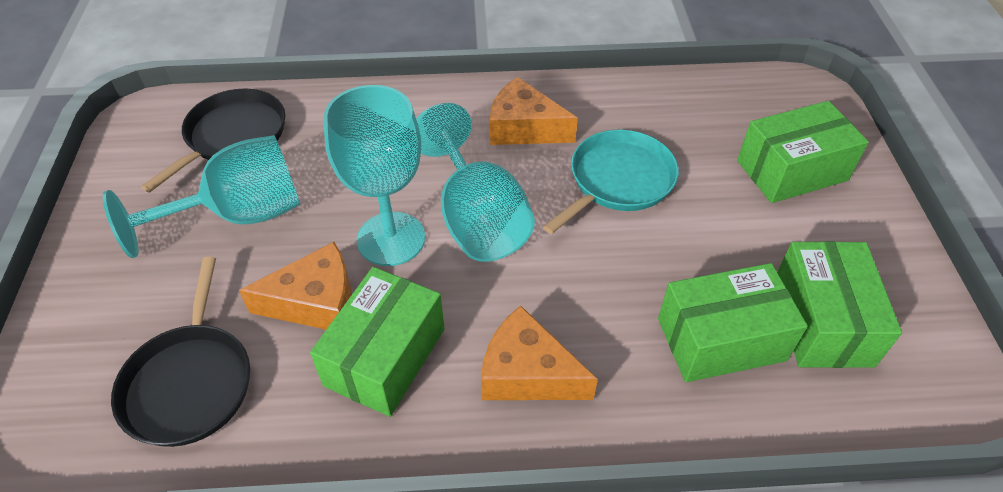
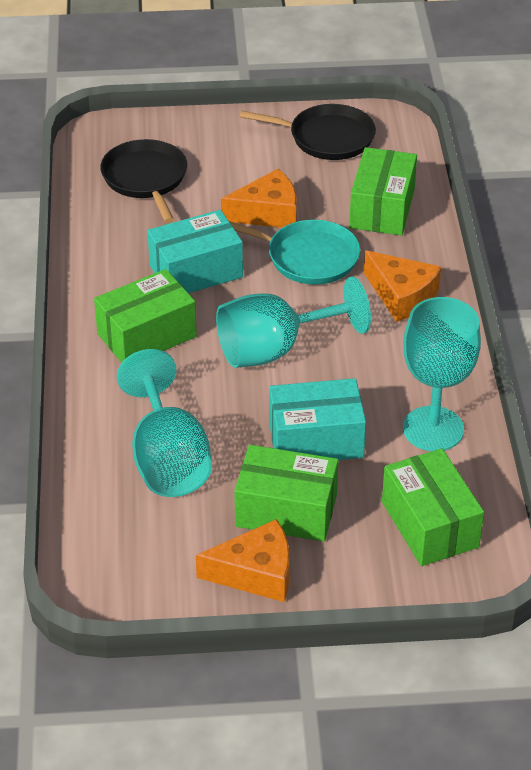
turquoise box: none = 0 -> [147,210,243,293] [269,378,366,460] = 2

